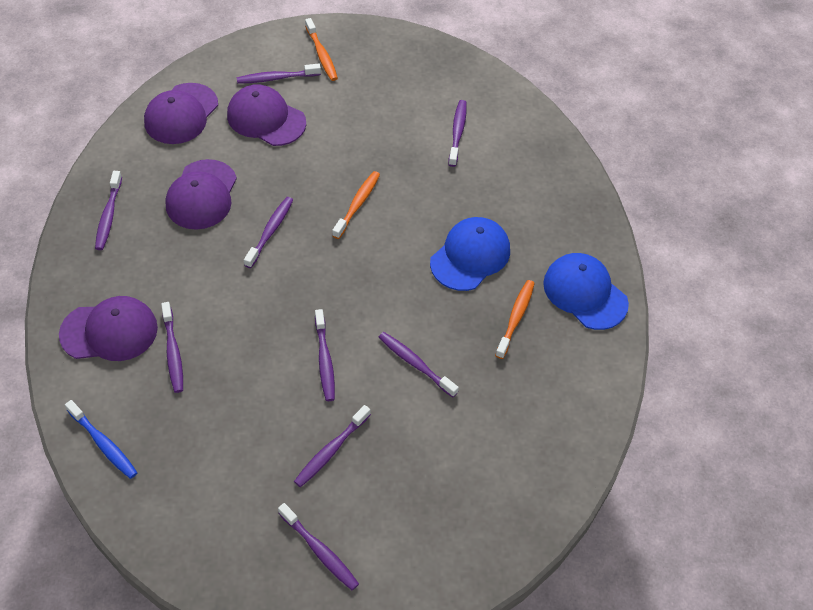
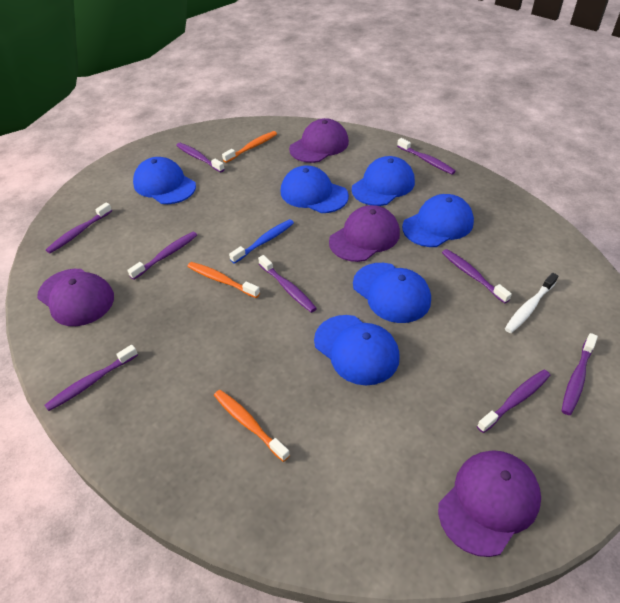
blue cap: [430,217,510,291] [543,253,629,330] = 2 -> [133,157,196,204] [281,165,349,213] [314,315,400,385] [352,156,415,206] [353,263,431,323] [402,194,474,247] = 6
white toothbrush: none = 0 -> [505,273,558,333] = 1

